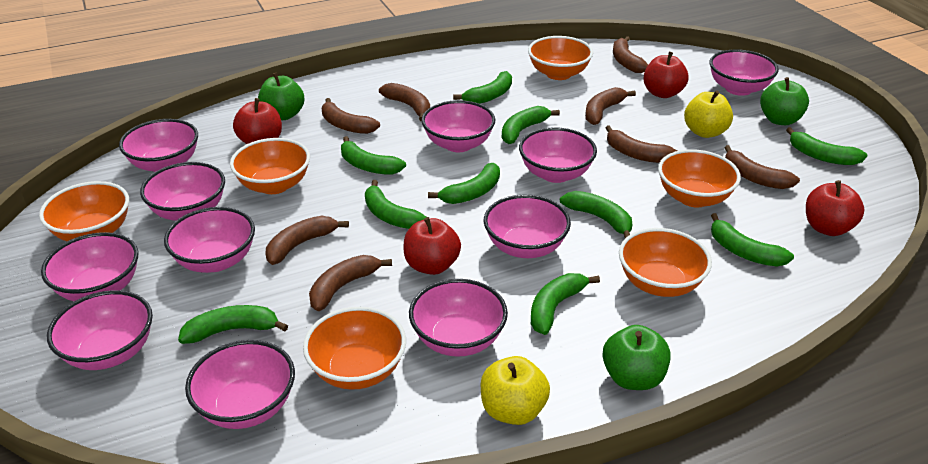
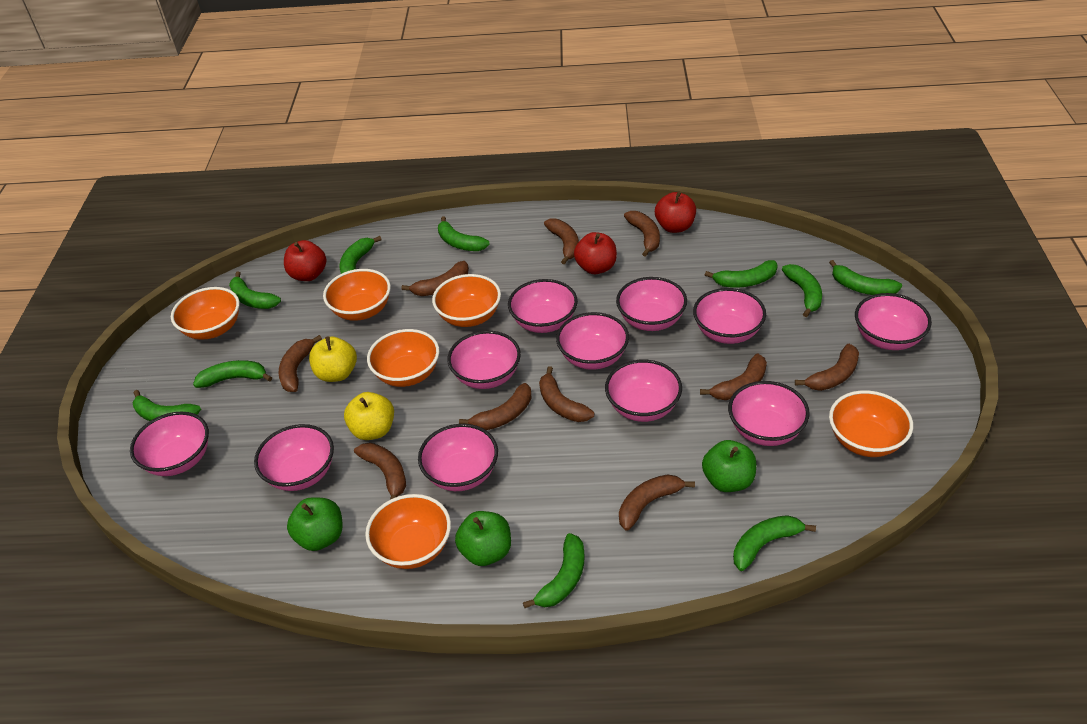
brown banana: [266,216,349,265] [309,255,392,311] [322,98,380,134] [379,83,430,121] [585,87,636,125] [606,125,677,163] [613,36,648,73] [724,145,800,189] = 8 -> [278,335,322,392] [354,443,406,500] [401,261,469,296] [459,383,531,430] [539,366,594,422] [544,219,579,264] [619,474,695,531] [624,211,660,257] [700,354,767,400] [795,344,859,391] = 10
red apple: [233,98,282,144] [404,217,461,275] [644,52,688,98] [806,180,865,236] = 4 -> [284,240,326,281] [574,232,617,274] [655,191,696,233] = 3

